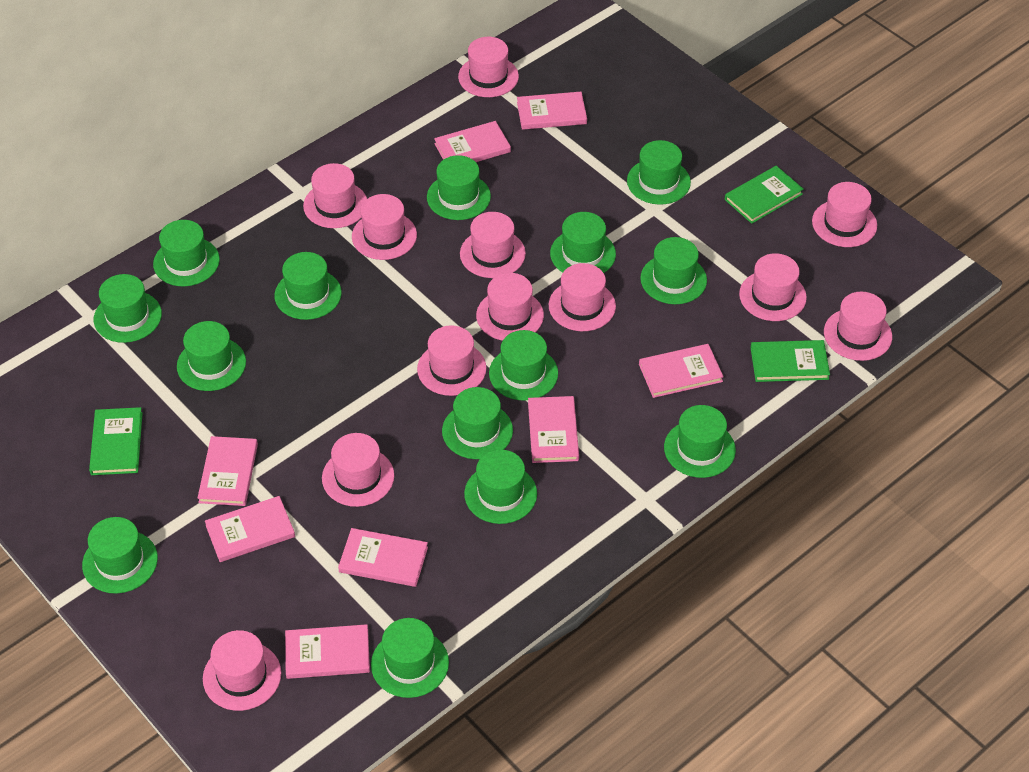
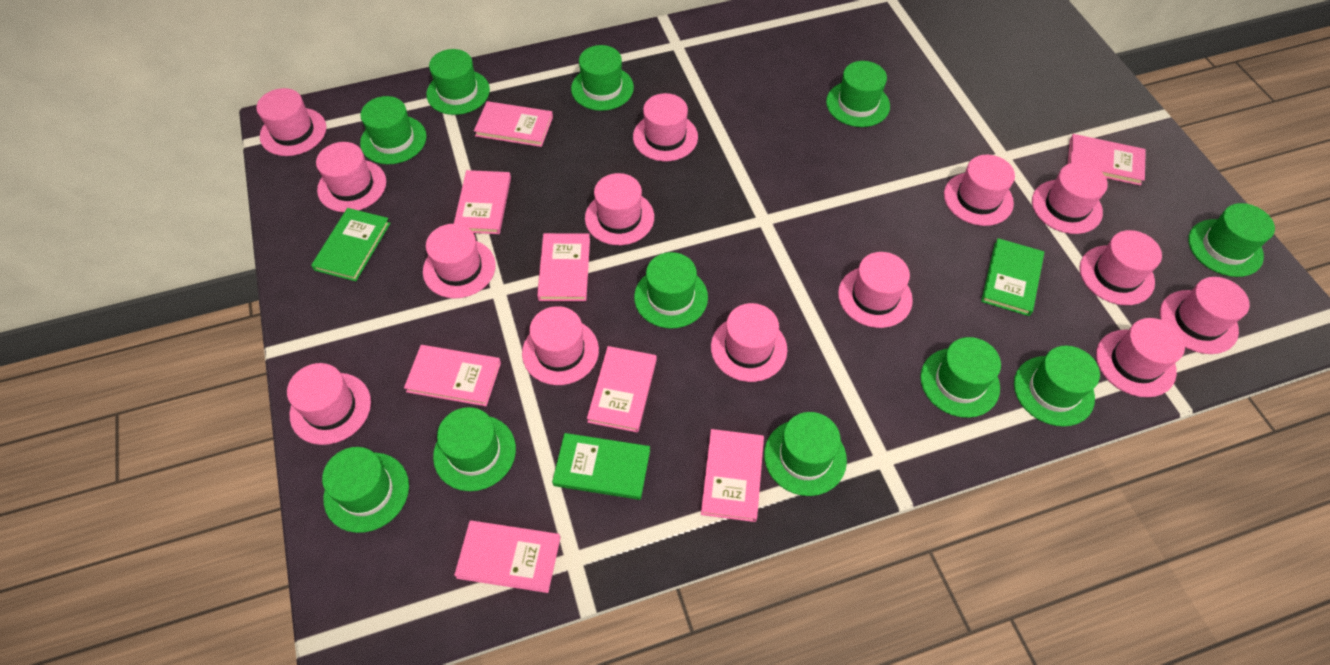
green hat: [82,517,158,593] [94,274,162,343] [153,220,220,286] [177,321,246,391] [274,252,342,320] [371,618,449,698] [427,155,491,220] [442,387,513,459] [464,449,537,524] [489,330,558,401] [550,212,616,273] [627,140,691,205] [640,237,707,304] [664,405,736,478] = 14 -> [322,447,409,533] [360,96,427,164] [426,49,490,115] [433,407,516,491] [571,45,634,111] [634,252,708,329] [764,412,847,496] [826,61,890,127] [920,337,1001,418] [1014,346,1100,427] [1188,203,1275,277] = 11
pink hat: [203,630,281,711] [303,163,367,228] [322,433,394,507] [352,194,417,260] [417,325,486,396] [458,37,519,97] [460,212,526,278] [476,273,544,341] [549,263,616,331] [739,253,807,321] [812,182,877,247] [824,292,892,361] = 12 -> [256,88,326,156] [287,363,371,445] [316,142,386,212] [423,224,496,299] [522,306,599,385] [585,173,654,245] [633,93,698,161] [711,303,787,382] [838,252,913,328] [944,155,1015,226] [1032,162,1108,234] [1079,230,1162,305] [1096,318,1185,397] [1160,277,1250,354] = 14

